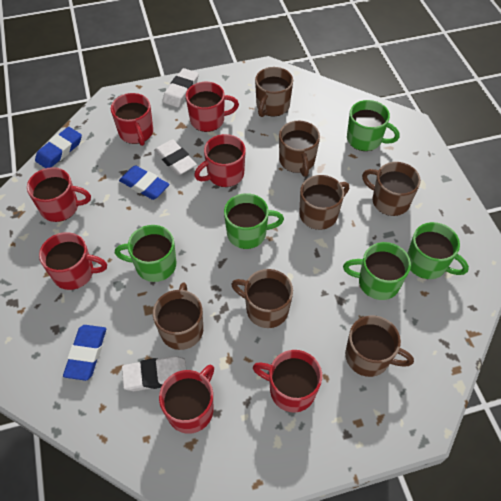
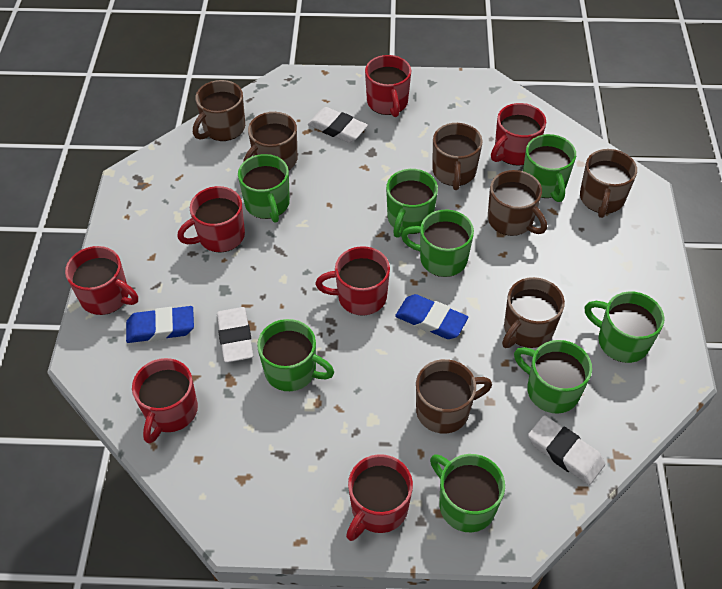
blue eraser: [35,127,82,168] [63,325,106,381] [119,165,169,200] = 3 -> [126,306,194,343] [395,294,468,339] = 2
green mug: [115,225,176,282] [224,193,284,249] [343,242,411,300] [347,100,400,151] [407,222,469,279] = 5 -> [238,154,290,223] [257,319,334,391] [386,169,438,238] [401,210,474,277] [430,454,505,532] [514,340,592,414] [523,134,576,202] [585,291,665,363] = 8

